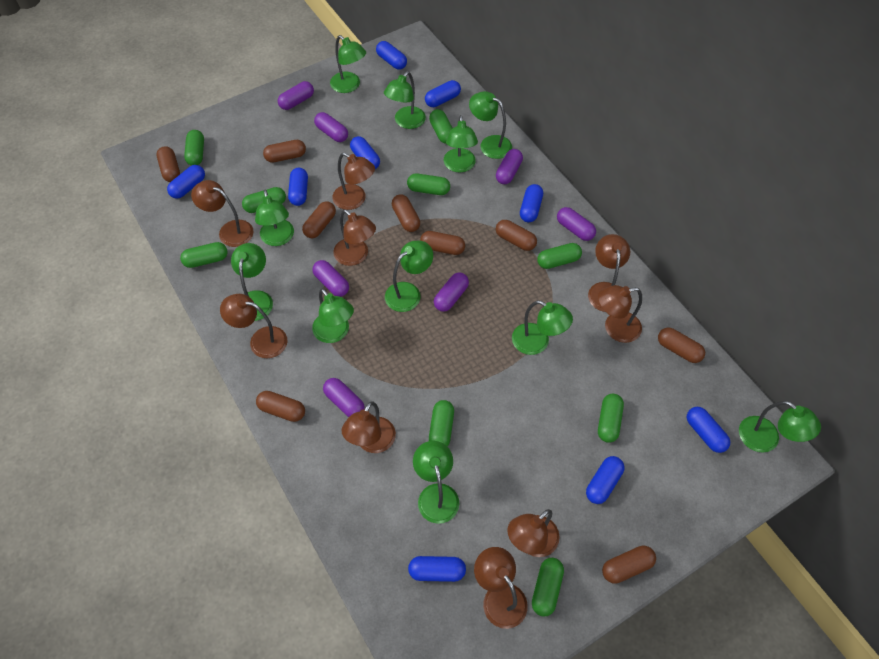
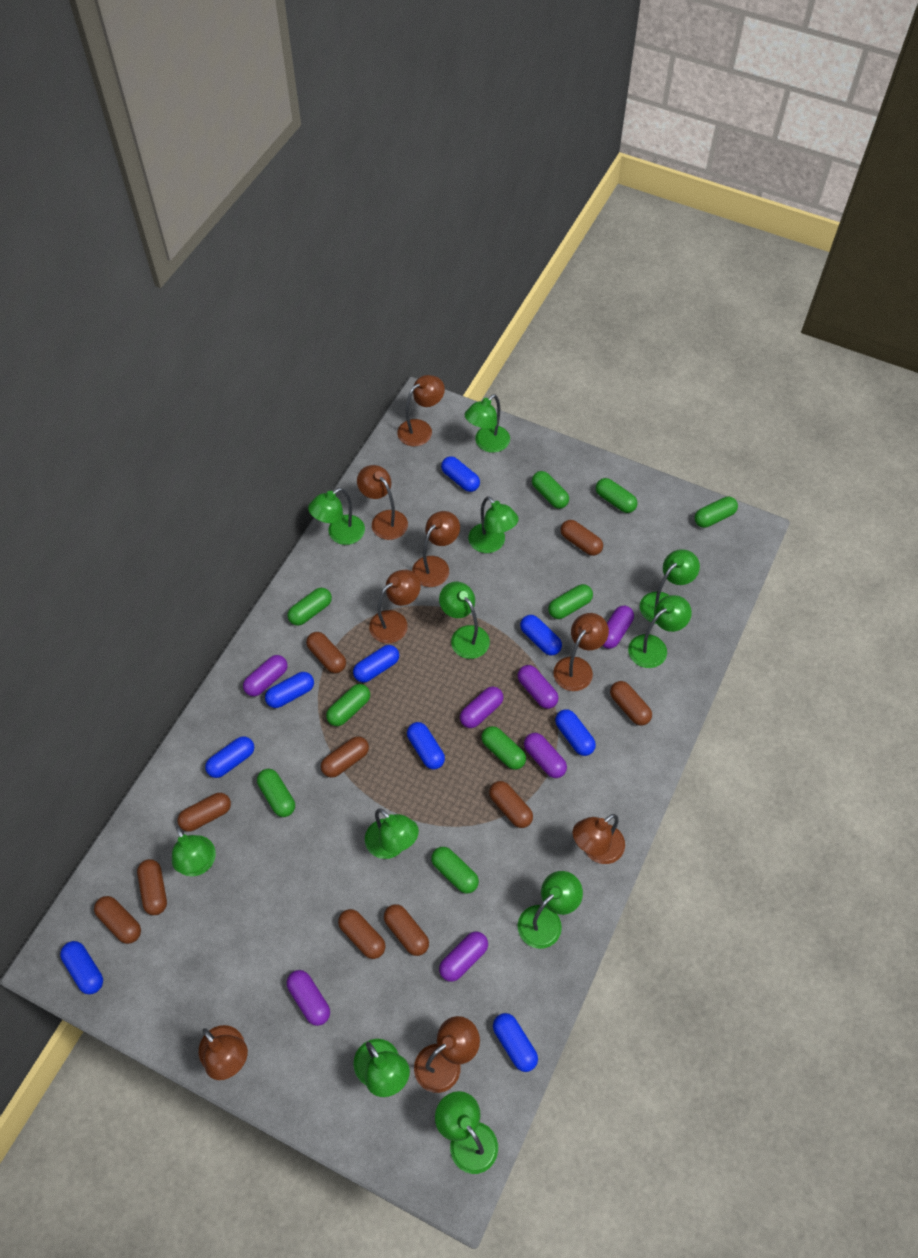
brown capsule: [156,146,180,182] [256,391,305,422] [263,140,306,163] [302,201,336,238] [392,195,420,232] [420,231,465,255] [496,220,537,251] [602,545,656,584] [658,327,705,363] = 9 -> [94,896,141,944] [137,859,167,915] [177,793,231,832] [306,632,346,673] [321,736,369,778] [338,909,385,959] [384,904,429,956] [489,781,533,828] [560,520,603,556] [610,681,652,726] = 10
brown lamp: [191,180,254,247] [220,294,288,358] [332,153,375,210] [333,209,376,266] [342,402,396,453] [474,547,528,629] [507,509,560,557] [588,234,630,312] [598,285,642,343] = 9 -> [199,1025,248,1080] [357,465,408,540] [369,570,421,643] [397,375,445,446] [412,511,460,587] [414,1016,480,1093] [553,613,609,691] [573,814,625,864] = 8

